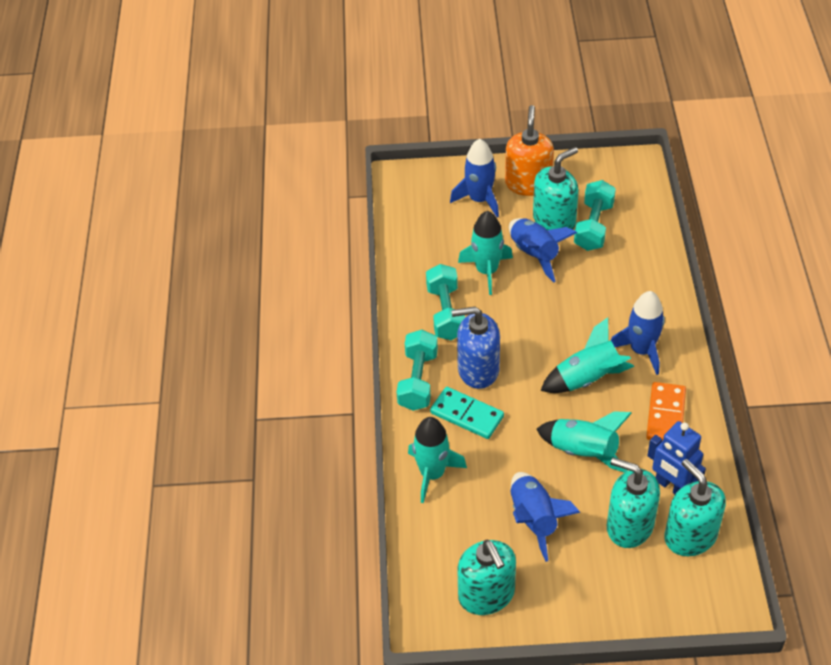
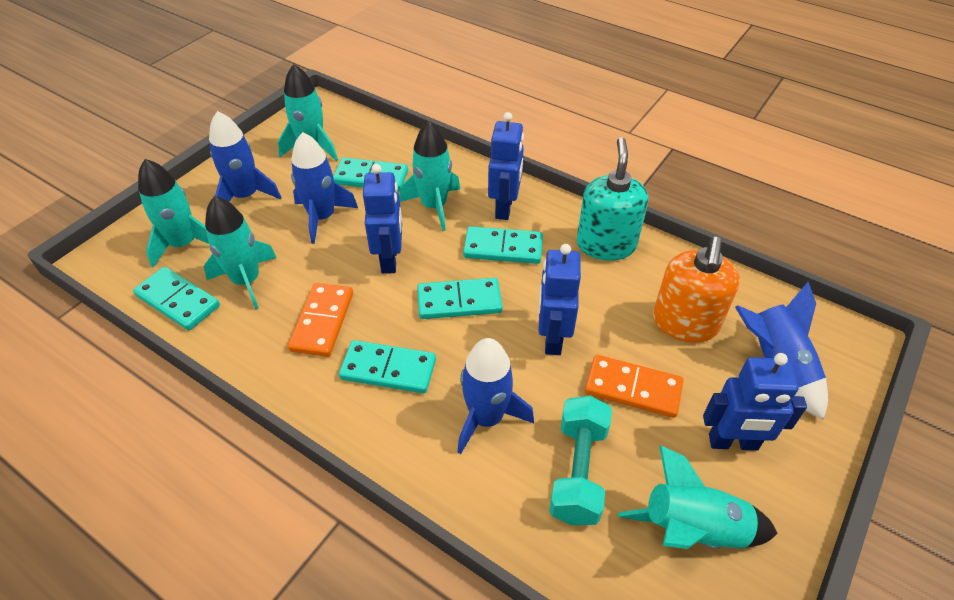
blue robot: [647,421,706,494] = 1 -> [363,164,402,274] [488,112,524,220] [538,244,581,355] [703,353,807,451] = 4
blue soap dispenser: [452,307,500,389] = 1 -> none = 0
orange domino: [646,382,686,441] = 1 -> [288,283,353,357] [585,355,683,418] = 2
turquoise domino: [430,387,504,439] = 1 -> [133,267,220,330] [333,157,408,192] [339,340,436,393] [417,278,503,319] [463,226,543,264] = 5
turquoise dumbbell: [397,330,438,411] [426,264,465,340] [574,180,616,251] = 3 -> [549,396,612,526] = 1
turquoise rocket: [408,417,467,503] [458,211,513,295] [536,411,632,473] [540,317,634,393] = 4 -> [138,159,209,267] [204,196,277,309] [278,64,338,161] [399,121,460,231] [618,445,777,549] = 5
turquoise soap dispenser: [457,540,516,615] [533,147,579,230] [607,457,660,548] [664,459,726,556] = 4 -> [576,137,648,261] = 1

